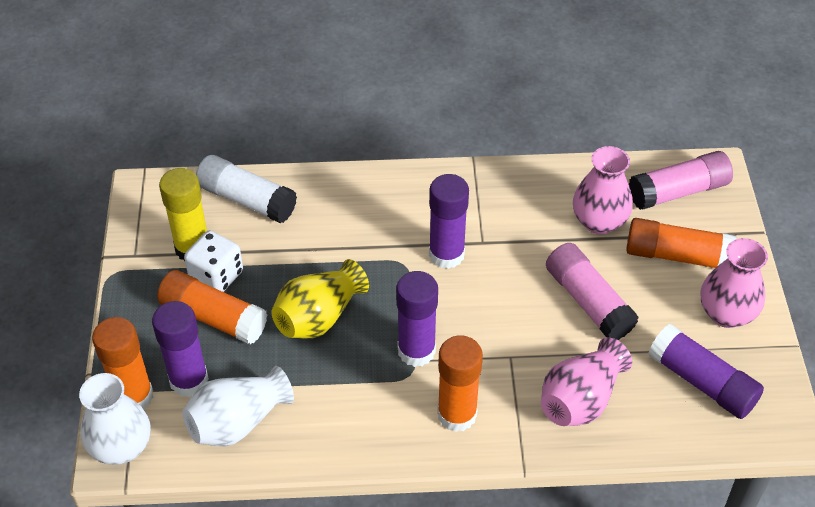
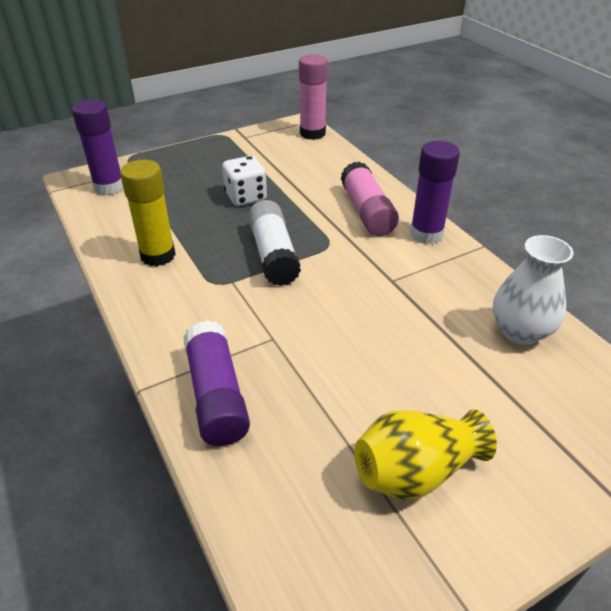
orange glue stick: [92,317,153,409] [157,270,267,345] [437,335,483,432] [626,218,737,268] = 4 -> none = 0
pink vase: [541,338,632,426] [573,146,633,234] [701,238,768,328] = 3 -> none = 0
purple glue stick: [152,301,209,397] [396,271,438,367] [429,174,469,269] [648,324,764,419] = 4 -> [72,100,123,195] [183,320,250,446] [410,141,460,244] = 3
white vase: [79,373,150,465] [182,366,294,446] = 2 -> [493,235,573,345] = 1

